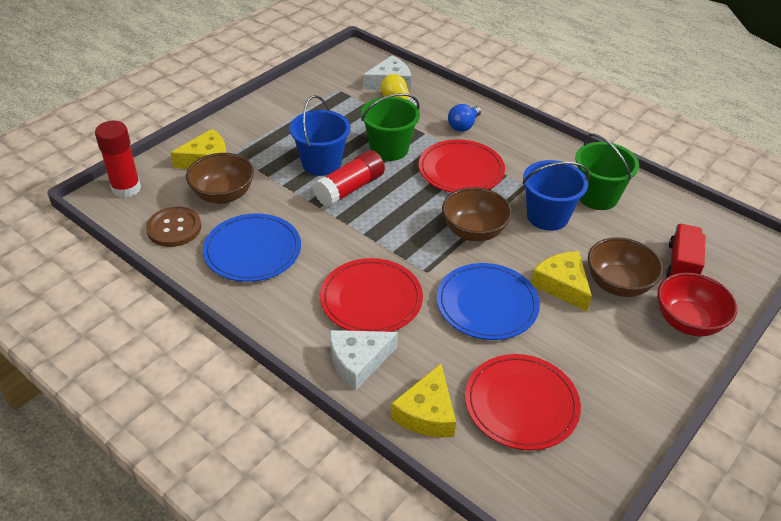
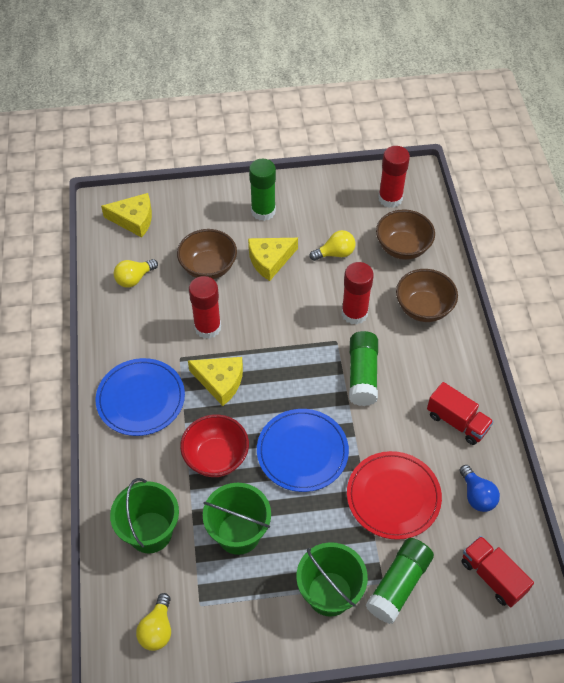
blue bucket: [290,95,350,176] [522,160,589,231] = 2 -> none = 0
brown button: [146,207,201,247] = 1 -> none = 0
green bucket: [361,93,420,161] [575,134,639,210] = 2 -> [110,478,179,553] [203,483,271,555] [296,542,368,617] = 3
green glue stick: none = 0 -> [249,159,276,221] [349,331,378,406] [365,538,434,624] = 3
red glue stick: [95,121,141,198] [313,150,385,207] = 2 -> [189,276,221,339] [342,262,374,325] [378,146,410,208] = 3
red plate: [320,258,423,332] [419,139,505,193] [465,354,581,450] = 3 -> [347,451,442,540] = 1
red truck: [666,224,706,277] = 1 -> [427,382,494,445] [461,536,534,607] = 2
white cheese: [330,330,398,390] [363,55,411,91] = 2 -> none = 0
yellow light bulb: [380,74,417,106] = 1 -> [114,259,158,288] [136,593,171,651] [309,230,355,261] = 3

